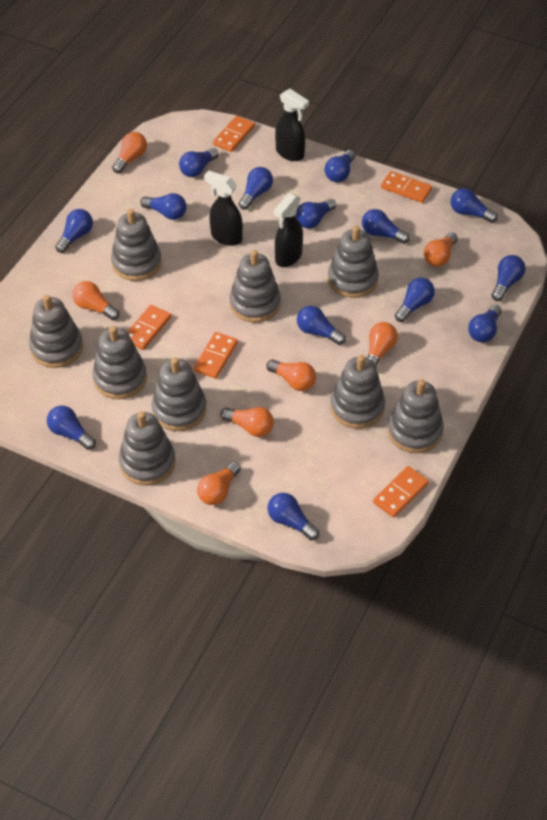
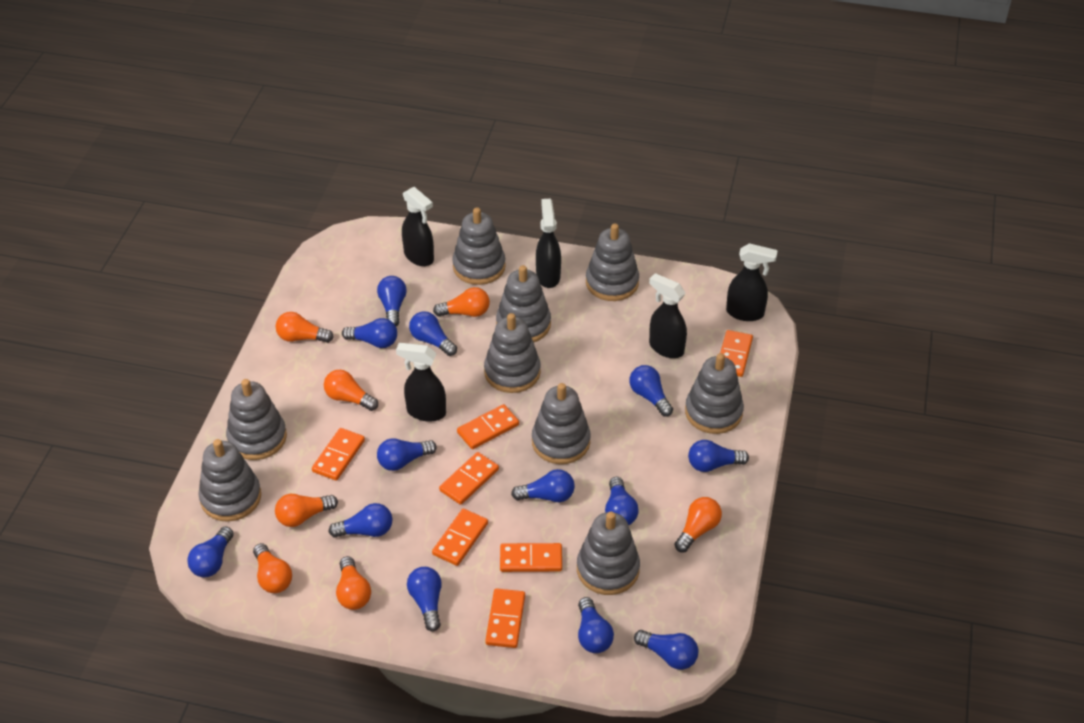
black spray bottle: [204,170,243,246] [274,193,303,267] [275,89,309,161] = 3 -> [396,343,446,422] [402,187,434,266] [536,199,561,288] [649,273,687,358] [726,243,778,321] = 5
blue light bulb: [47,405,96,450] [55,209,93,253] [140,193,187,220] [179,148,219,177] [239,167,273,210] [268,493,319,540] [296,199,336,228] [297,306,346,345] [325,150,355,182] [362,209,410,244] [395,277,435,322] [451,188,498,223] [468,305,502,342] [492,255,526,301] = 14 -> [187,526,234,577] [329,503,393,538] [342,318,397,348] [377,276,407,326] [377,438,437,471] [407,567,442,632] [409,311,457,356] [511,469,575,502] [578,597,614,653] [605,477,639,525] [629,365,673,417] [634,630,699,670] [688,440,749,472] = 13
orange domino: [127,305,171,350] [193,332,238,379] [213,116,255,152] [373,466,429,518] [381,171,432,203] = 5 -> [312,428,365,481] [432,509,488,566] [439,452,499,505] [457,404,519,449] [485,588,525,648] [500,543,562,572] [720,330,753,377] = 7

